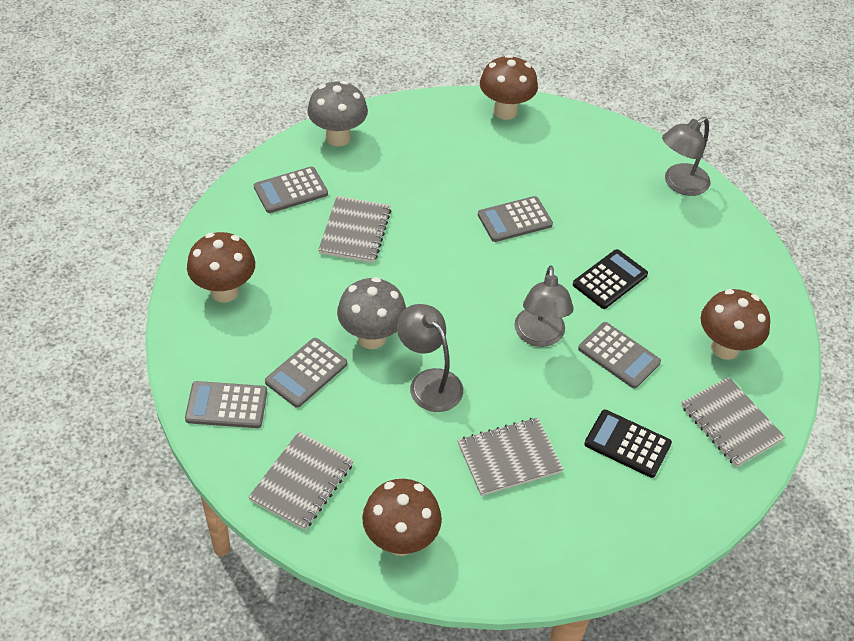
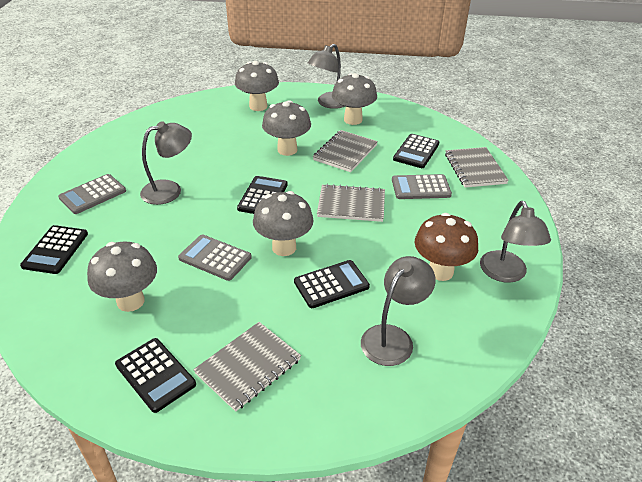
black calculator: [573,249,648,309] [584,409,672,478] = 2 -> [20,225,88,274] [115,338,196,413] [237,176,288,214] [294,260,370,308] [393,134,439,168] = 5
brown mushroom: [187,232,255,303] [362,479,442,556] [480,55,538,120] [701,289,770,360] = 4 -> [415,213,478,281] = 1
grey calculator: [185,381,267,428] [254,166,328,213] [265,338,347,408] [478,196,553,242] [578,322,661,389] = 5 -> [58,174,126,214] [178,234,252,281] [392,174,452,199] = 3
grey lamp: [397,304,463,412] [514,266,574,347] [662,117,711,196] = 3 -> [140,121,192,205] [308,44,345,109] [361,256,436,366] [480,201,551,283] = 4
grey mushroom: [307,81,368,146] [337,277,406,349] = 2 -> [87,242,157,312] [235,61,279,111] [253,191,314,256] [262,100,311,156] [332,73,377,125] = 5

